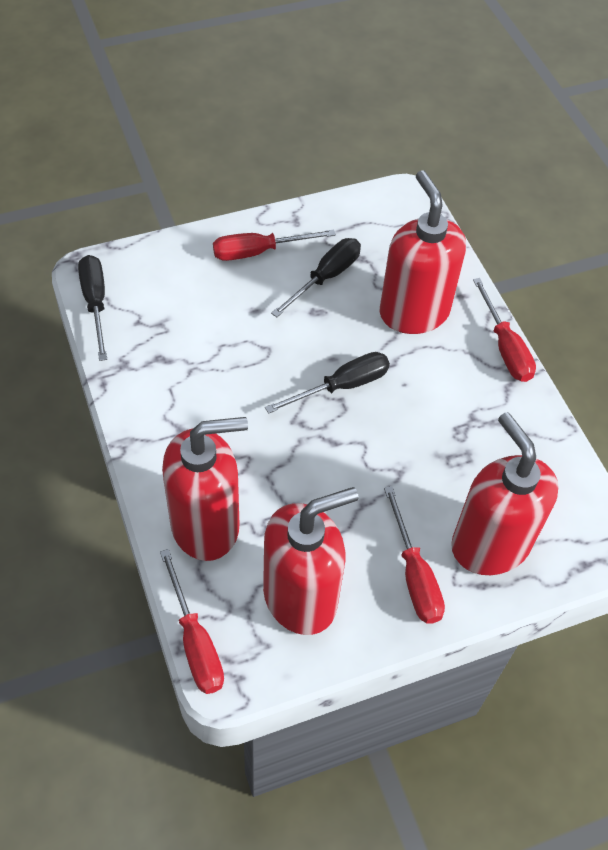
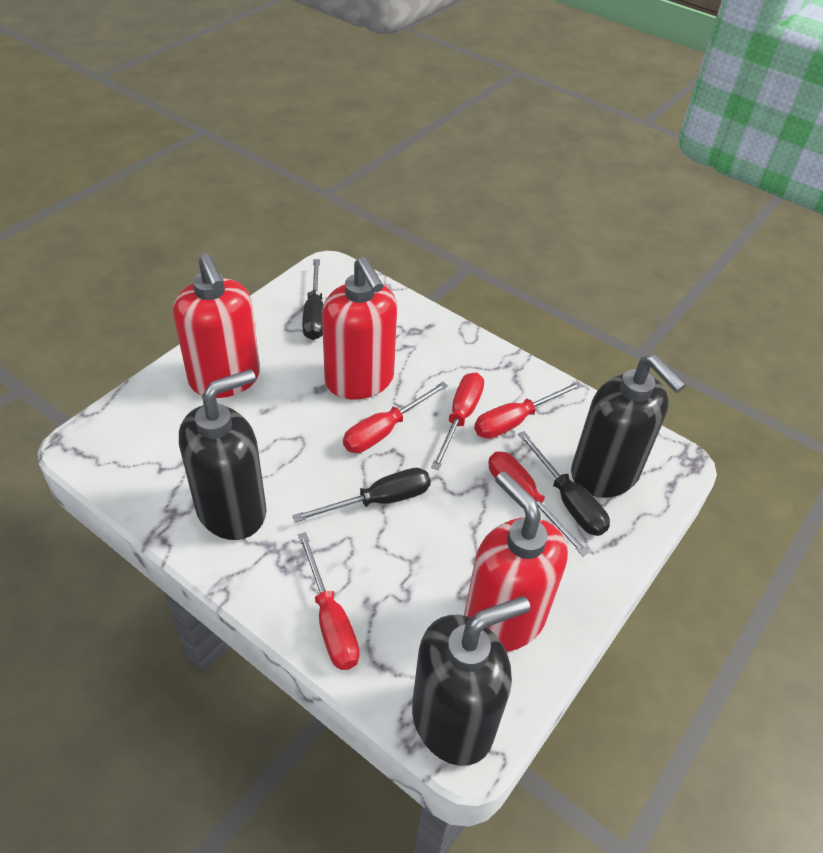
black soap dispenser: none = 0 -> [179,369,267,540] [412,596,530,766] [571,355,686,498] = 3
red screwdriver: [160,549,224,694] [213,230,336,261] [384,486,445,624] [473,278,536,382] = 4 -> [298,532,360,670] [343,382,448,453] [431,372,484,470] [474,381,583,439] [488,451,589,556] = 5
red soap dispenser: [162,417,248,561] [263,487,359,635] [380,170,466,334] [451,412,559,575] = 4 -> [173,254,260,398] [322,257,397,400] [464,471,568,652] = 3

